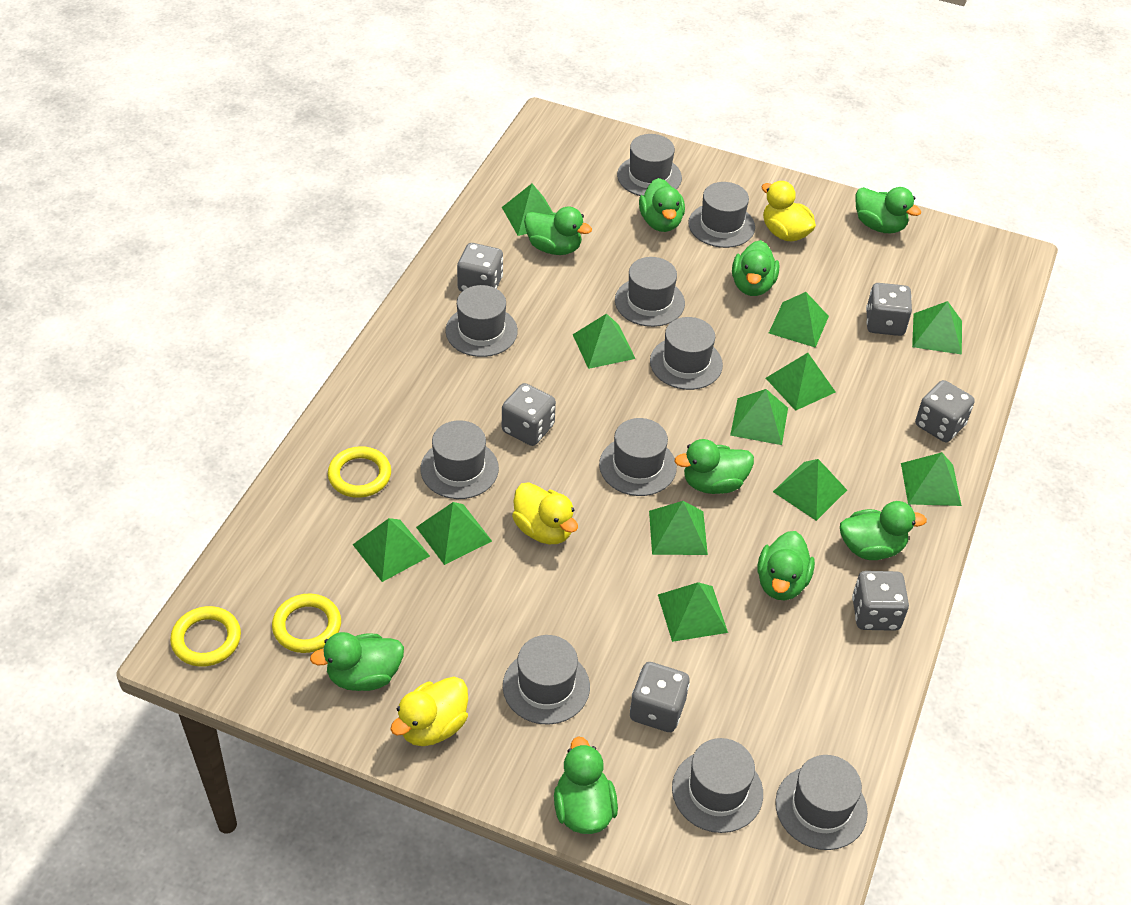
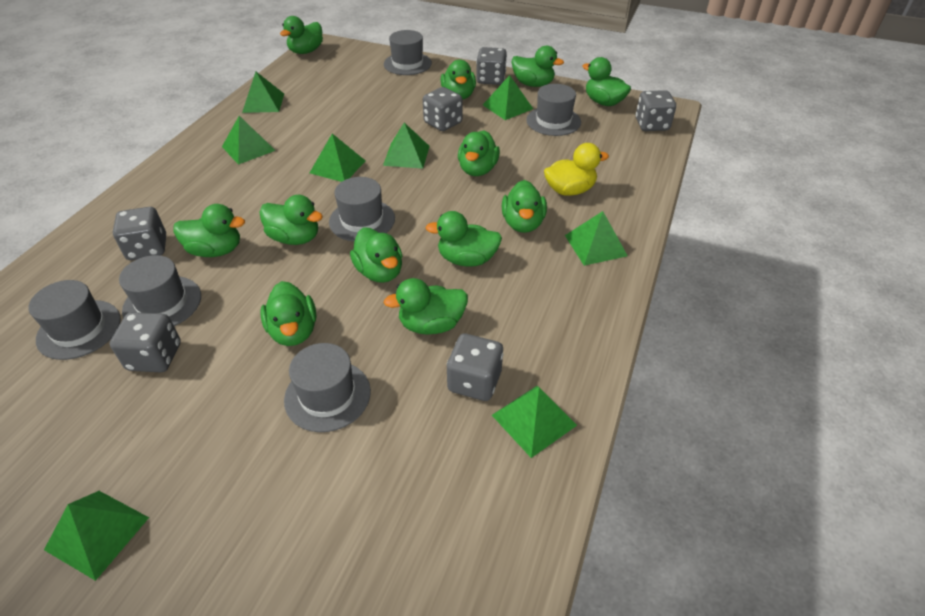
green duck: [310,632,404,691] [524,207,592,255] [554,736,618,834] [639,178,685,232] [674,439,754,494] [732,240,779,296] [757,531,815,601] [840,501,927,560] [855,187,921,234] = 9 -> [173,204,245,257] [259,195,323,245] [260,281,316,346] [280,16,323,54] [350,227,402,283] [384,278,468,335] [425,211,502,267] [441,60,476,100] [458,130,500,176] [502,180,547,233] [512,45,564,87] [583,57,631,106] = 12
green pyramid: [353,518,430,582] [416,502,492,565] [502,184,553,236] [573,313,636,369] [649,501,708,555] [658,582,728,642] [730,389,788,445] [766,353,836,411] [769,292,829,348] [773,459,847,521] [901,452,962,506] [912,301,962,355] = 12 -> [44,491,149,581] [222,116,276,165] [242,72,284,113] [310,134,366,182] [383,123,430,169] [483,75,533,120] [492,386,577,458] [565,211,628,266] = 8
grey hat: [421,420,499,499] [446,285,518,357] [503,635,590,725] [599,418,677,496] [615,257,685,327] [617,134,682,196] [650,317,723,390] [672,738,763,833] [688,182,755,248] [775,755,868,850] = 10 -> [28,280,121,360] [119,255,201,326] [284,343,371,432] [329,177,395,241] [384,30,432,75] [526,84,581,136] = 6
yellow duck: [390,677,468,746] [512,482,578,544] [761,181,816,241] = 3 -> [544,143,609,196] = 1
yellow ring: [170,606,241,667] [272,594,341,653] [328,446,391,498] = 3 -> none = 0

